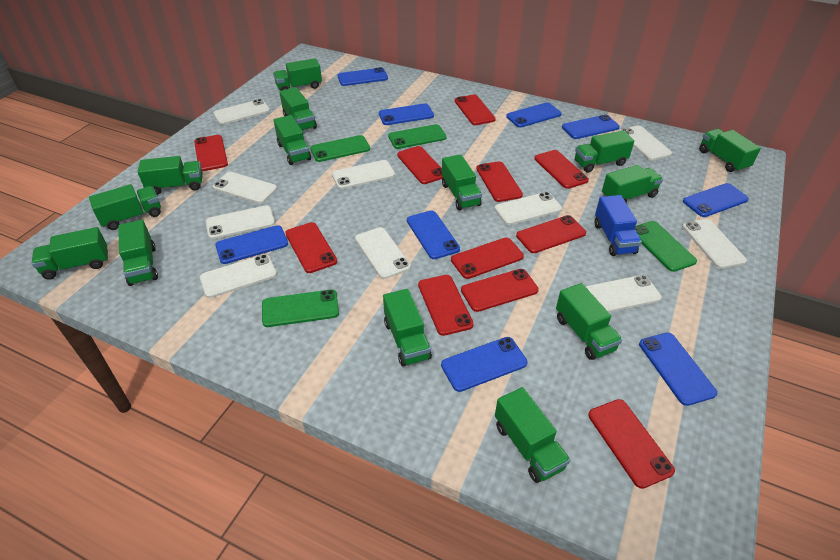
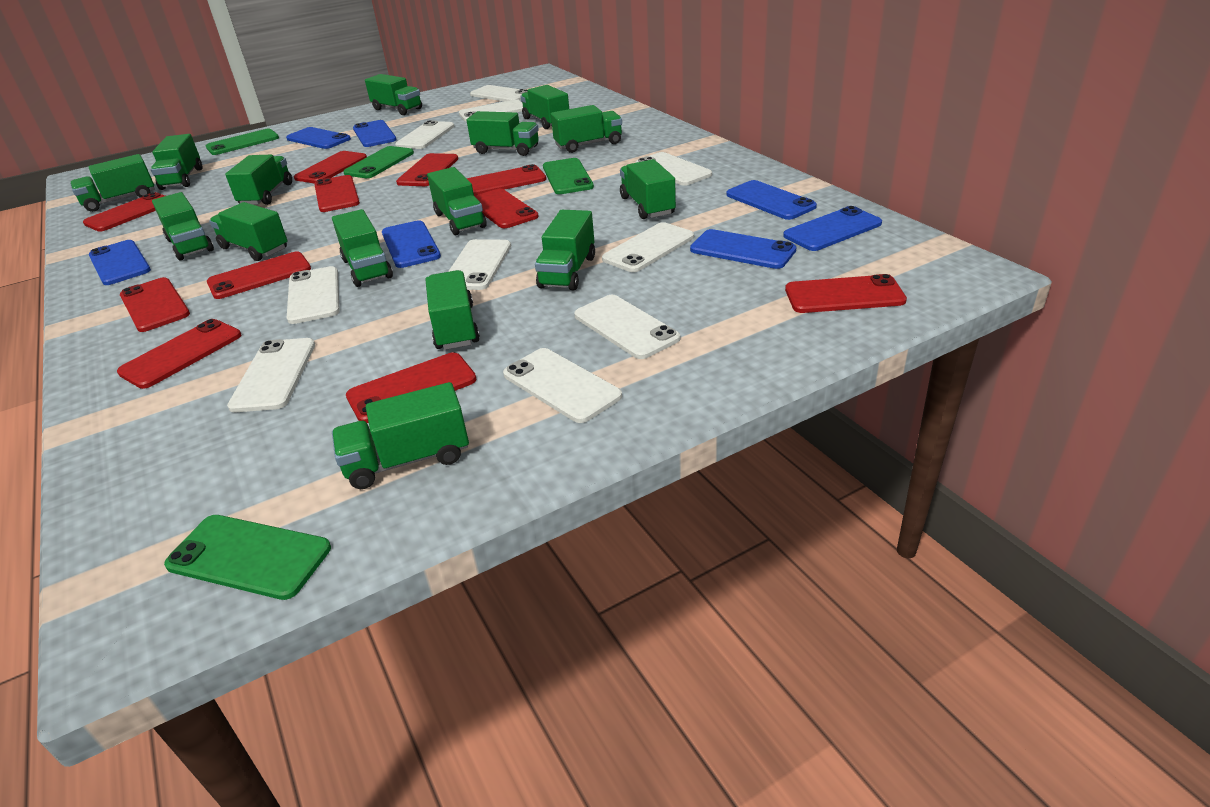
blue phone: [215,225,288,264] [338,67,388,86] [379,104,434,125] [407,210,460,259] [441,337,528,392] [506,102,562,128] [562,114,620,139] [639,332,717,406] [683,183,749,217] = 9 -> [89,240,151,285] [286,127,351,149] [353,120,396,147] [382,220,441,268] [690,229,796,269] [726,180,817,220] [783,206,882,251] = 7
blue truck: [595,195,642,256] = 1 -> none = 0
green truck: [32,227,108,280] [89,184,161,230] [118,220,158,286] [138,156,203,195] [273,58,322,91] [274,115,311,165] [280,87,317,131] [383,289,432,366] [442,154,482,210] [495,387,570,483] [556,283,622,360] [575,130,634,172] [602,165,663,203] [699,129,761,172] = 14 -> [70,154,155,212] [151,134,202,190] [152,192,214,260] [209,202,287,261] [225,154,292,205] [332,209,393,287] [332,382,469,489] [365,74,422,115] [425,270,480,350] [427,167,487,235] [467,111,539,156] [521,85,569,129] [535,210,595,290] [551,105,622,153] [620,159,676,219] = 15

